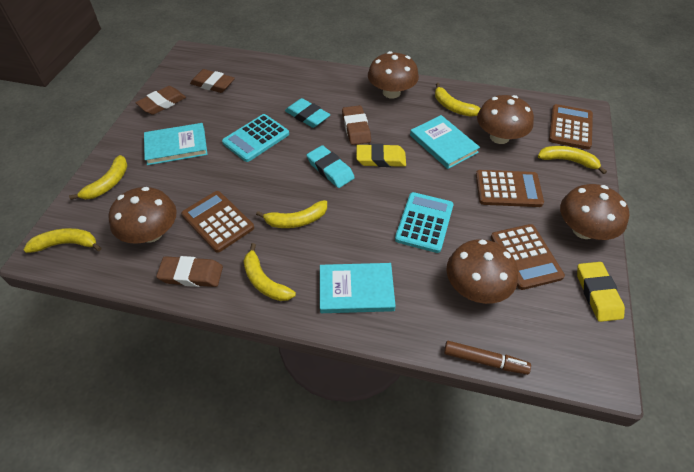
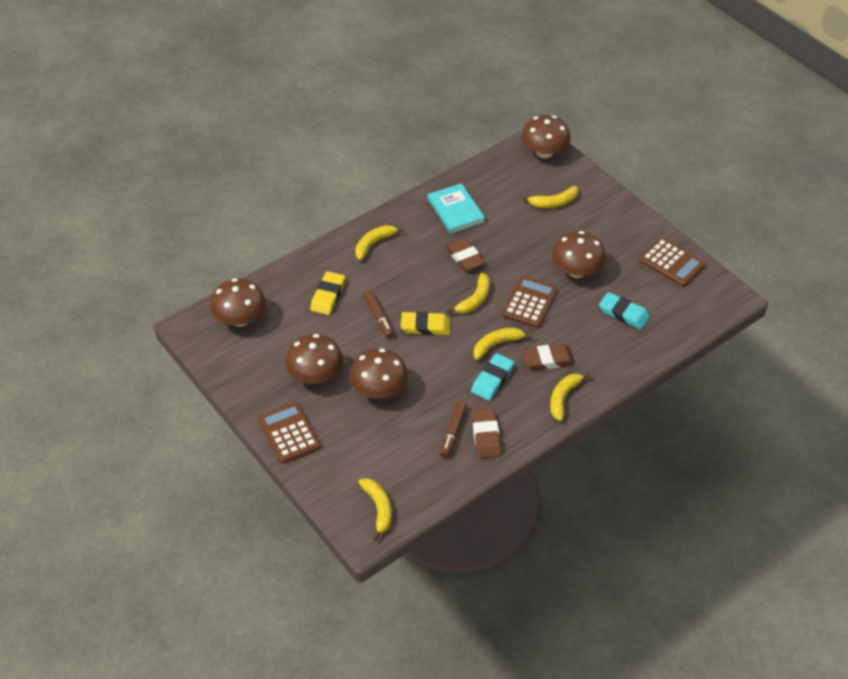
brown calculator: [181,191,254,253] [476,170,544,207] [491,224,565,290] [549,104,593,150] = 4 -> [258,402,321,464] [502,276,558,328] [639,238,706,287] = 3
brown eraser: [135,86,186,115] [156,256,223,287] [190,69,235,93] [342,105,371,145] = 4 -> [445,237,485,271] [471,409,501,458] [523,344,575,370] = 3
brown marker: [444,341,531,375] = 1 -> [363,290,394,338] [440,401,467,458] = 2
turquoise book: [144,123,208,165] [320,263,396,313] [410,115,480,169] = 3 -> [428,183,485,234] = 1
turquoise calculator: [222,114,289,162] [395,192,454,253] = 2 -> none = 0

